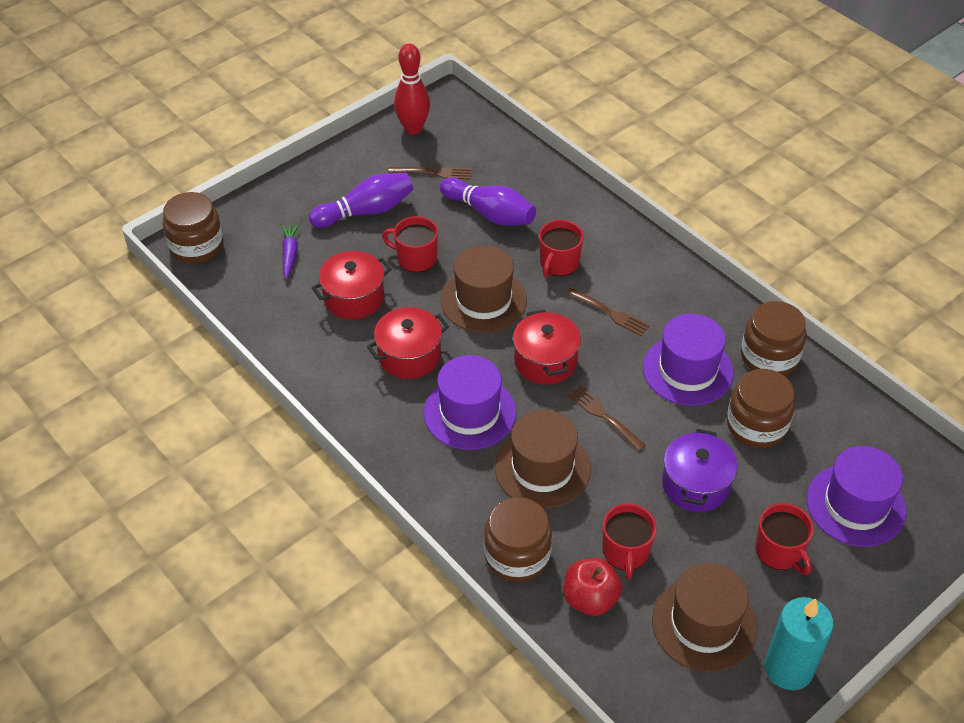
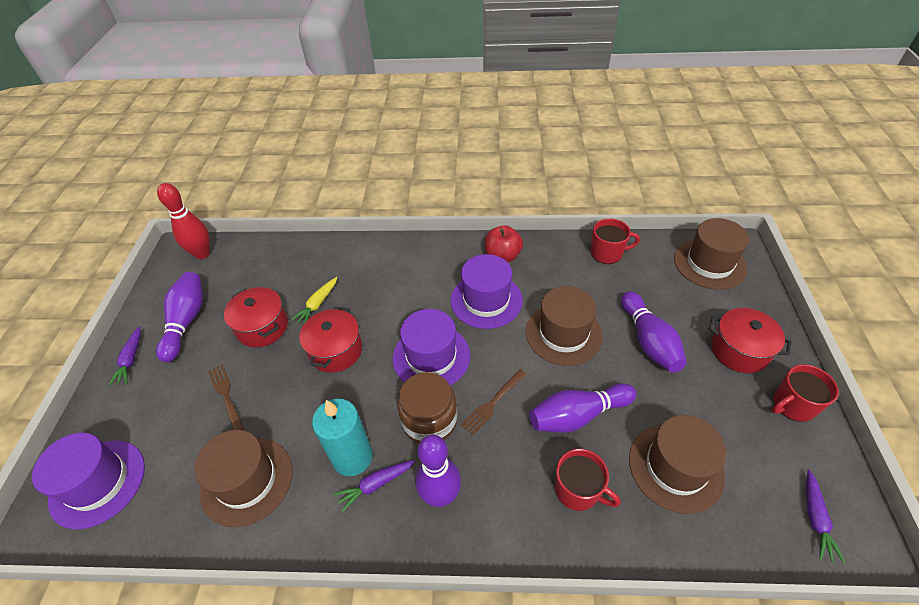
brown fork: [388,167,472,179] [566,288,650,336] [568,385,646,451] = 3 -> [208,365,244,430] [461,369,527,435] = 2
brown hat: [441,245,527,333] [495,410,591,508] [652,563,757,672] = 3 -> [194,430,293,527] [526,286,603,366] [629,415,726,514] [674,218,750,290] = 4
brown jar: [163,192,223,263] [484,497,552,582] [727,369,795,448] [741,301,807,376] = 4 -> [397,372,457,443] = 1
purple bowling pin: [309,173,413,228] [440,177,536,225] = 2 -> [156,272,203,362] [415,435,461,507] [529,383,636,433] [621,291,687,372] = 4
purple carrot: [281,223,300,279] = 1 -> [109,326,141,386] [334,460,415,512] [807,470,845,564] = 3
purple pot: [662,429,738,512] = 1 -> none = 0
red mug: [382,216,438,273] [539,220,584,277] [602,503,657,580] [755,503,814,575] = 4 -> [555,449,621,511] [591,218,640,264] [772,364,839,422] = 3
yellow carrot: none = 0 -> [291,277,337,323] = 1

